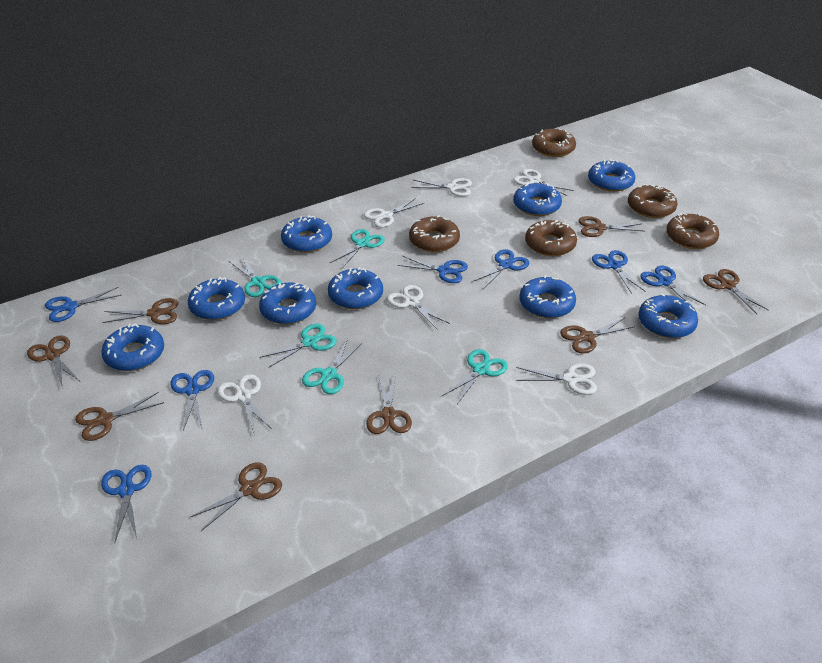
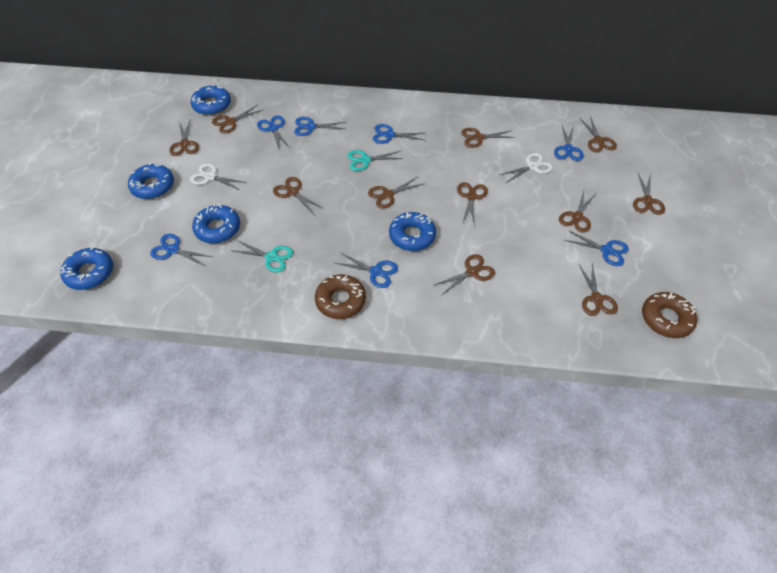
blue donut: [101,324,164,371] [188,277,245,320] [259,282,316,324] [281,215,332,253] [328,267,383,309] [513,183,562,216] [519,275,576,318] [588,159,635,192] [638,294,698,338] = 9 -> [60,247,113,290] [128,163,174,199] [190,84,231,115] [192,204,240,243] [389,212,436,251] = 5
brown donut: [409,215,460,252] [525,220,577,256] [532,128,576,157] [628,184,678,218] [666,213,719,249] = 5 -> [315,274,366,319] [642,292,697,338] = 2
brown scissors: [27,335,79,386] [75,392,164,441] [102,298,178,324] [190,462,282,531] [366,373,412,434] [560,318,635,353] [578,216,643,237] [703,269,769,314] = 8 -> [169,119,199,156] [212,105,264,134] [273,177,324,214] [368,177,425,209] [434,254,495,295] [457,182,488,226] [461,128,516,148] [559,191,595,233] [578,263,618,316] [580,116,617,153] [633,173,665,215] = 11
turquoise scissors: [229,256,281,297] [259,324,337,368] [302,339,362,394] [330,229,385,268] [442,349,508,404] = 5 -> [230,240,293,272] [347,150,403,171] = 2
white scissors: [217,374,272,436] [364,198,424,228] [387,285,450,330] [411,178,472,197] [514,169,574,196] [516,363,597,395] = 6 -> [190,163,247,190] [499,153,553,183] = 2

